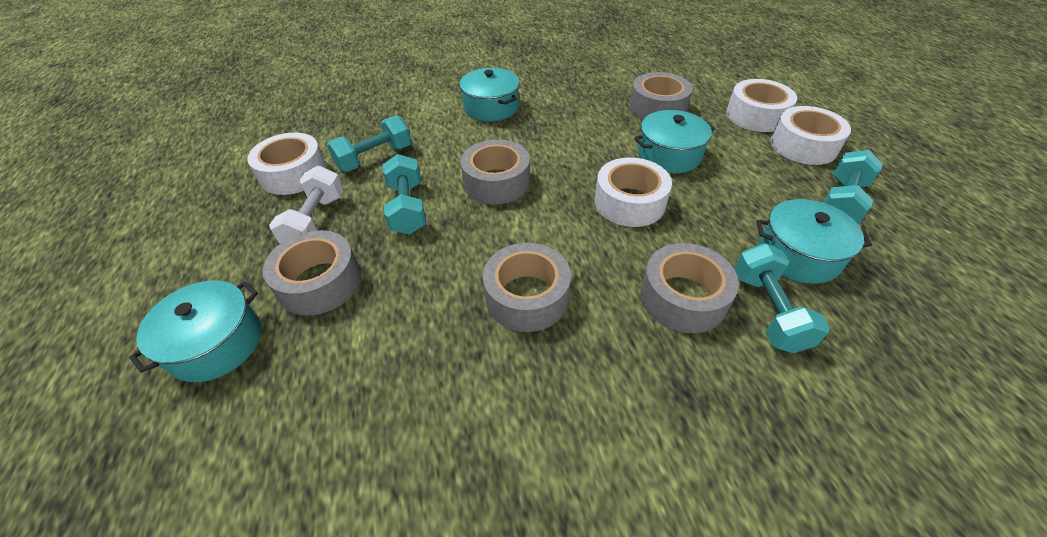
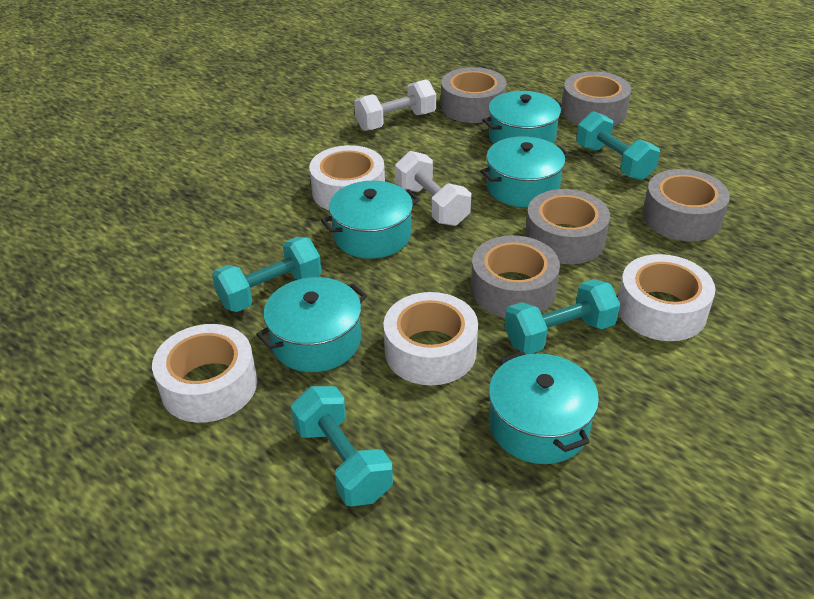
turquoise pot: [129,280,261,382] [459,68,520,121] [634,110,715,173] [756,199,872,284] = 4 -> [256,277,367,372] [321,181,420,259] [480,136,569,207] [482,91,565,144] [489,351,599,464] = 5
white dumbbell: [269,166,344,244] = 1 -> [354,79,436,131] [395,151,471,226] = 2

